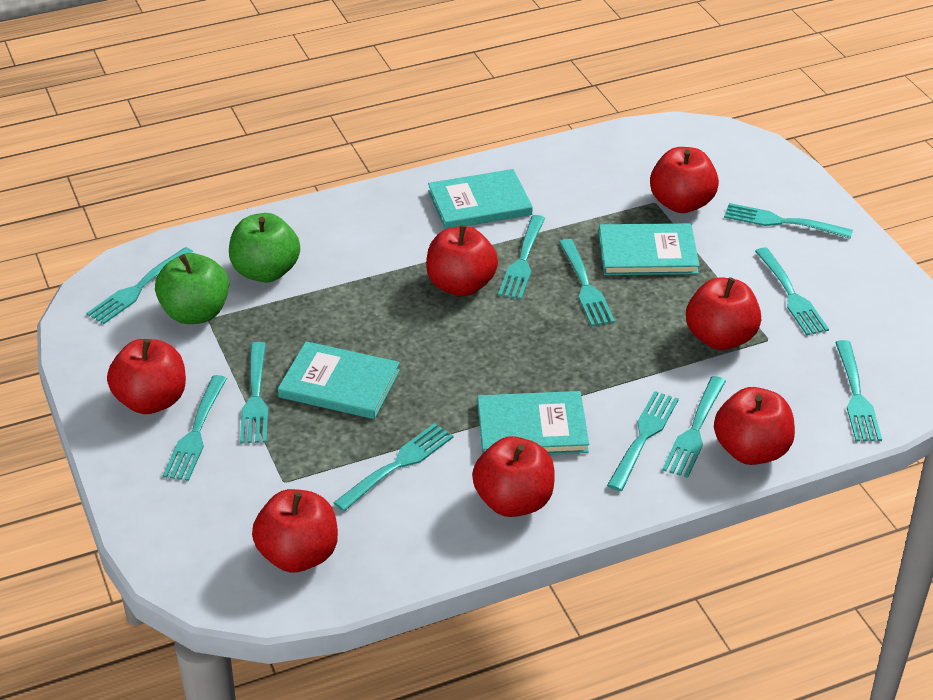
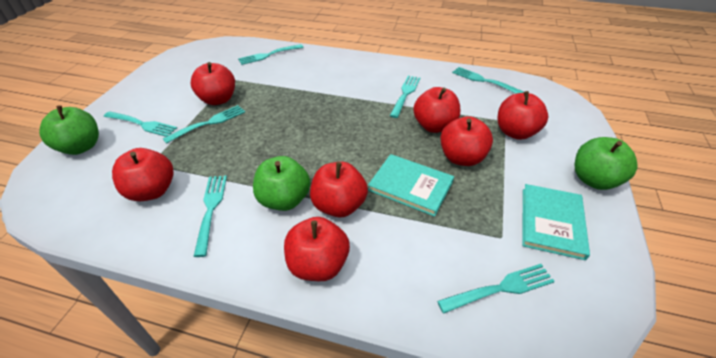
green apple: [155,253,229,324] [229,213,300,283] = 2 -> [39,105,99,155] [253,156,310,211] [575,137,638,190] = 3
turquoise book: [278,341,400,419] [428,169,533,229] [478,391,589,455] [599,223,700,275] = 4 -> [368,154,454,217] [522,184,590,260] = 2
turquoise fork: [86,247,194,324] [163,375,227,481] [240,342,268,443] [333,423,453,511] [498,215,545,300] [559,239,615,326] [607,391,679,491] [662,376,726,478] [724,203,853,239] [755,247,829,335] [835,340,882,441] = 11 -> [104,111,177,137] [163,105,245,144] [193,176,227,257] [238,44,304,65] [390,76,420,118] [437,264,555,314] [452,67,524,94] = 7

